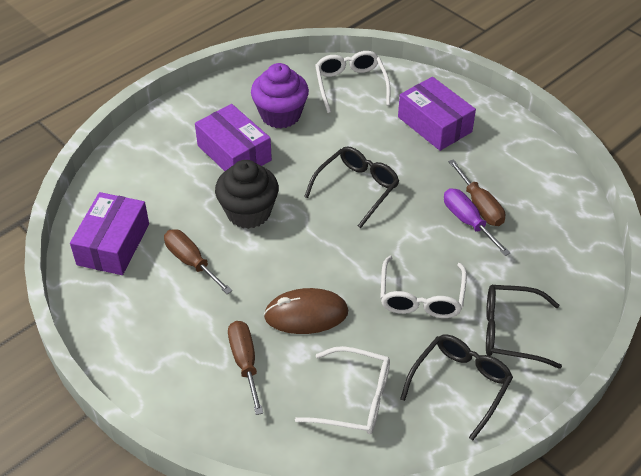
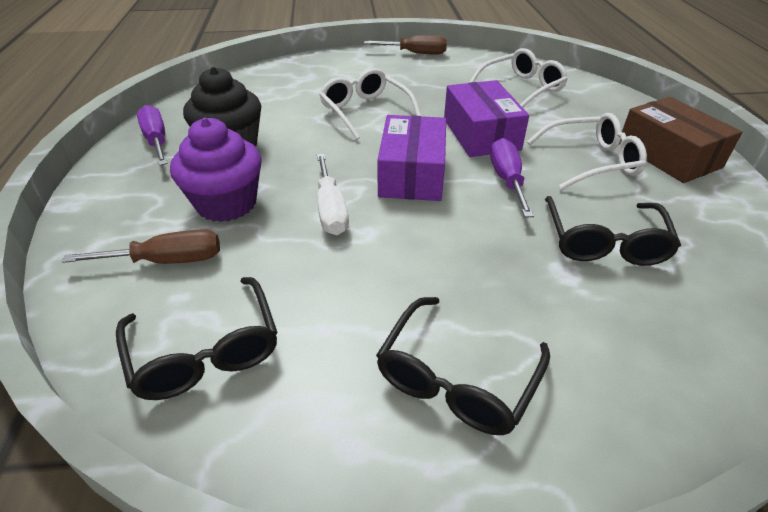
brown box: none = 0 -> [619,97,742,183] = 1
brown mouse: [264,288,348,334] = 1 -> none = 0
brown screwdriver: [164,229,232,294] [228,321,263,415] [448,159,505,226] = 3 -> [62,229,220,264] [364,35,447,54] = 2
purple box: [70,192,149,275] [195,104,272,171] [398,77,476,151] = 3 -> [377,115,446,201] [444,80,529,157] = 2
purple screwdriver: [444,188,510,256] = 1 -> [137,105,167,166] [490,138,534,217] = 2
white screwdriver: none = 0 -> [317,154,349,235] = 1

